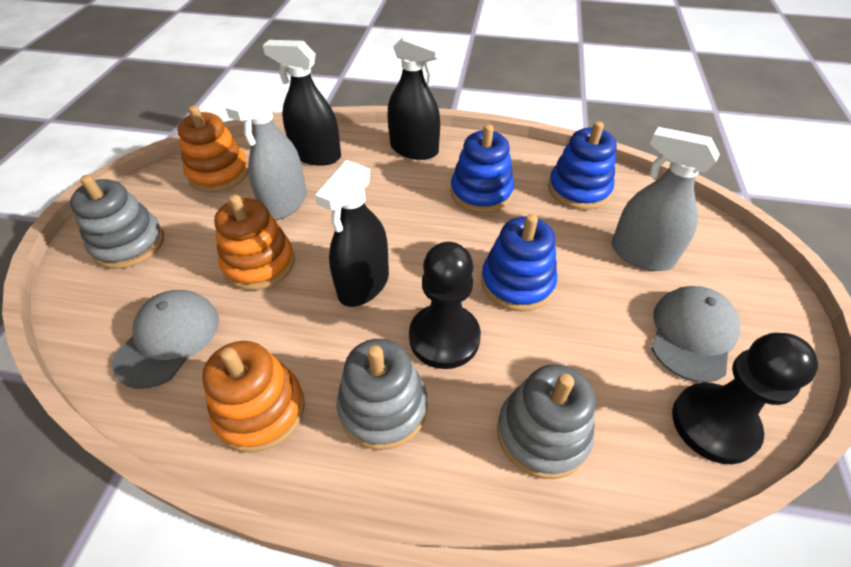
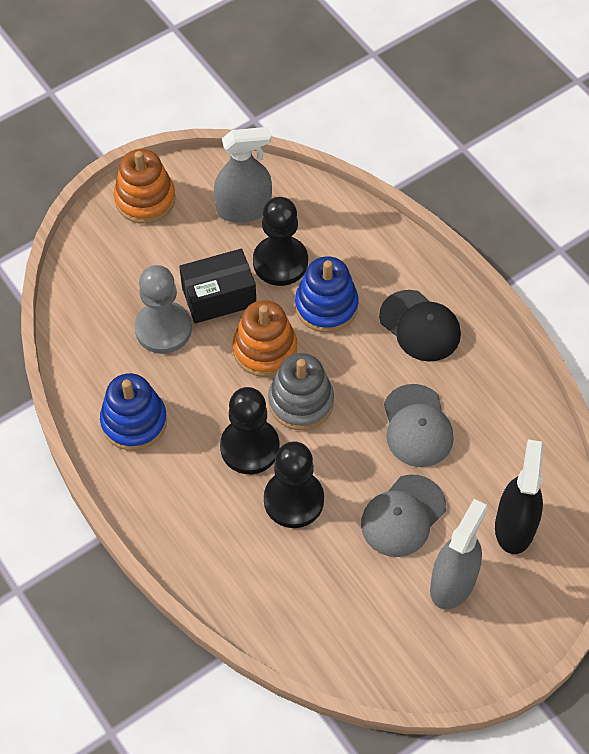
black box: none = 0 -> [179,249,256,324] = 1
black cap: none = 0 -> [379,290,461,362] = 1
black pawn: [409,242,481,369] [672,333,818,464] = 2 -> [220,387,280,474] [253,197,308,286] [264,441,324,528] = 3
black spray bottle: [263,40,341,166] [315,160,389,307] [387,32,444,160] = 3 -> [495,440,544,554] = 1
blue stacking toy: [450,124,514,213] [481,214,557,312] [548,121,617,210] = 3 -> [100,373,167,451] [295,256,358,333] = 2
grey pawn: none = 0 -> [135,265,192,354] = 1
grey stacking toy: [70,175,164,269] [337,339,427,450] [497,364,595,479] = 3 -> [268,353,334,430] = 1
orange stacking toy: [177,105,248,192] [202,341,305,453] [214,194,295,290] = 3 -> [114,149,176,224] [233,300,297,377] = 2

